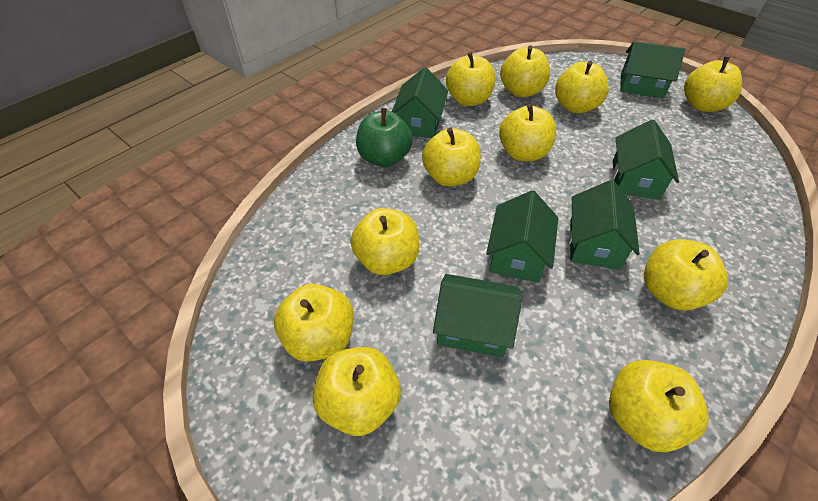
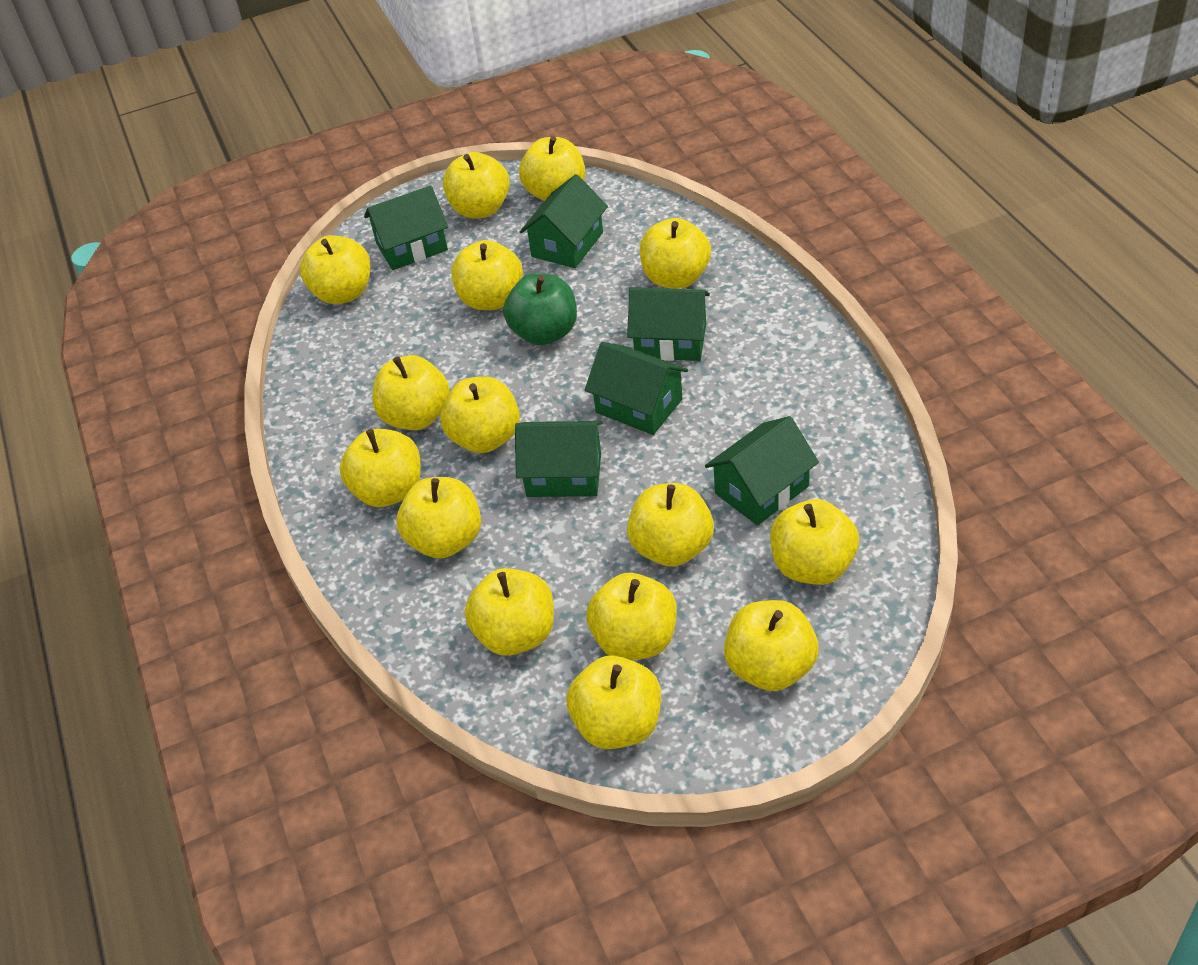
yellow apple: [274,284,353,362] [313,347,401,436] [351,208,420,275] [422,128,481,186] [446,52,495,106] [499,104,556,161] [500,45,550,97] [555,61,609,113] [609,360,709,452] [644,239,727,310] [684,57,742,112] = 11 -> [300,235,370,304] [339,429,421,507] [372,355,450,430] [396,477,481,558] [440,377,520,453] [443,152,510,218] [451,240,523,310] [465,568,554,656] [519,136,585,201] [566,656,661,749] [586,573,677,661] [627,483,714,567] [640,218,711,289] [724,600,819,691] [770,499,859,585] = 15

